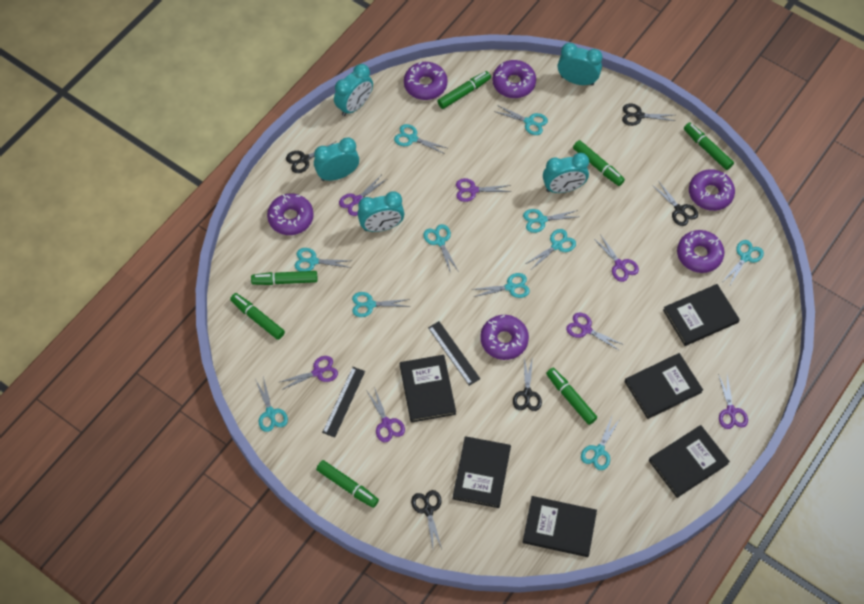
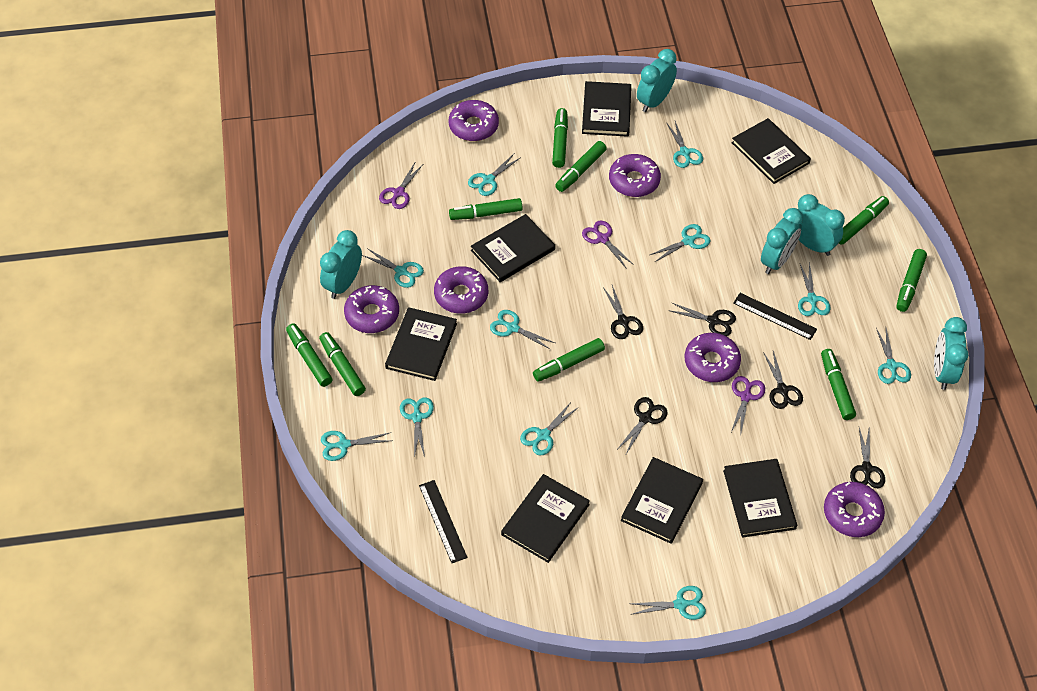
black book: [400,355,456,422] [453,436,511,508] [522,496,597,557] [625,353,703,419] [649,425,730,498] [663,284,740,346] = 6 -> [385,307,457,381] [471,214,555,282] [501,474,590,563] [582,81,631,137] [621,457,703,544] [723,459,797,538] [732,118,811,184] = 7
green marker: [230,293,285,340] [251,271,318,285] [316,460,379,508] [437,71,491,109] [546,368,597,425] [573,140,625,186] [684,122,734,170] = 7 -> [286,323,332,387] [319,332,366,396] [449,198,522,220] [533,338,605,382] [552,108,568,168] [555,141,607,192] [821,349,856,420] [838,196,889,245] [896,249,927,312] = 9
purple scissors: [280,356,338,390] [339,176,387,216] [366,387,405,442] [456,178,511,202] [566,312,624,351] [593,234,639,282] [718,374,748,429] = 7 -> [379,161,423,209] [582,220,634,269] [731,376,765,437] = 3

